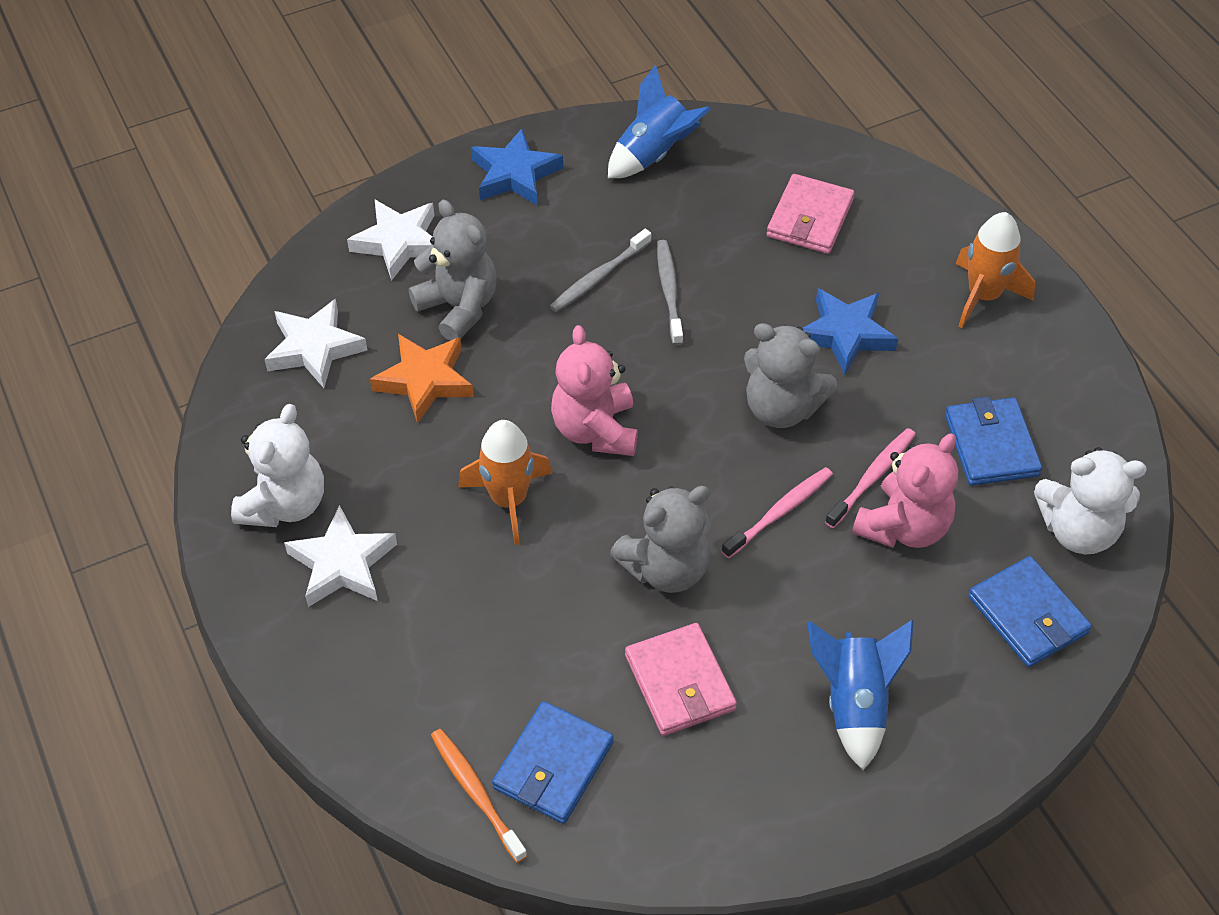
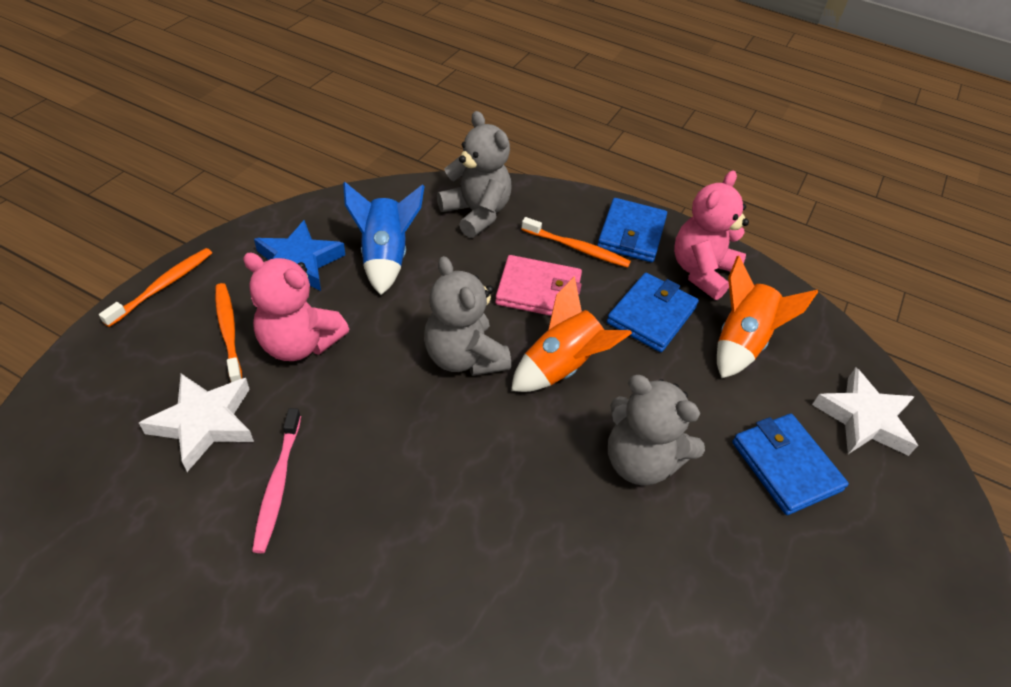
blue rocket: [608,64,711,178] [807,620,914,770] = 2 -> [343,182,425,295] = 1
blue star: [471,129,563,205] [802,288,898,375] = 2 -> [254,220,345,291] = 1
grey toothbrush: [550,229,652,312] [657,240,683,345] = 2 -> none = 0
orange star: [370,334,474,424] = 1 -> none = 0
orange toothbrush: [431,729,527,863] = 1 -> [99,248,212,327] [215,283,242,382] [521,217,631,268] = 3
pink toothbrush: [722,467,833,558] [825,428,916,528] = 2 -> [252,408,301,553] = 1
pink wallet: [625,623,737,736] [767,174,855,254] = 2 -> [495,255,582,316] = 1
white star: [264,299,368,388] [284,505,397,607] [347,200,434,281] = 3 -> [139,374,254,472] [812,367,918,456] = 2
white teddy bear: [231,404,324,527] [1034,447,1147,554] = 2 -> none = 0

